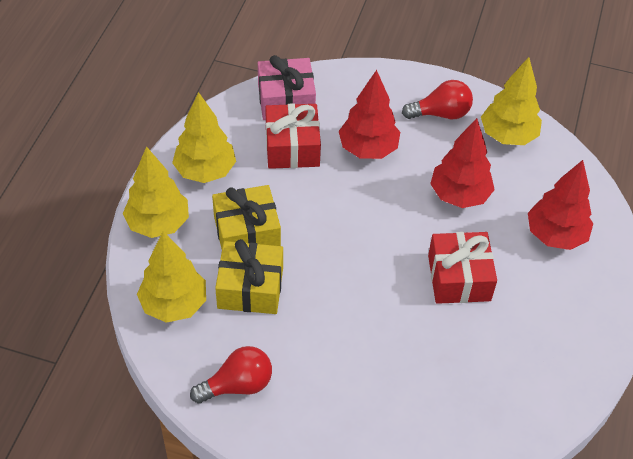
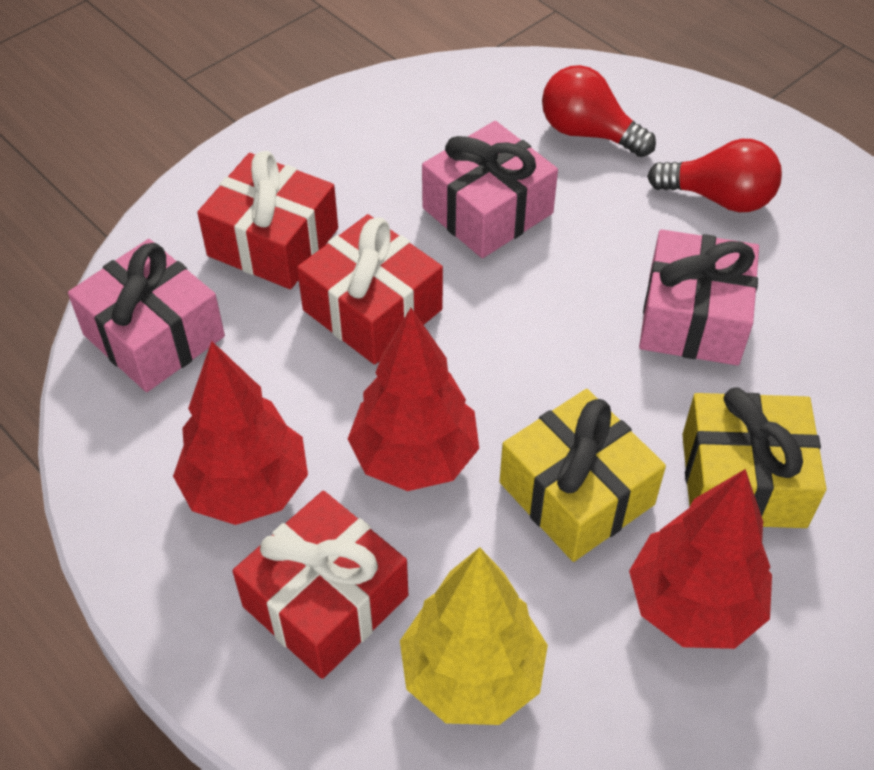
pink gift: [258,55,316,120] = 1 -> [68,239,225,392] [422,121,558,258] [639,229,759,365] = 3
red gift: [265,103,321,169] [428,232,497,304] = 2 -> [197,151,338,289] [233,491,408,679] [297,214,443,365] = 3
yellow tree: [123,146,189,238] [137,231,206,323] [172,92,236,183] [481,57,542,145] = 4 -> [400,547,548,725] = 1

